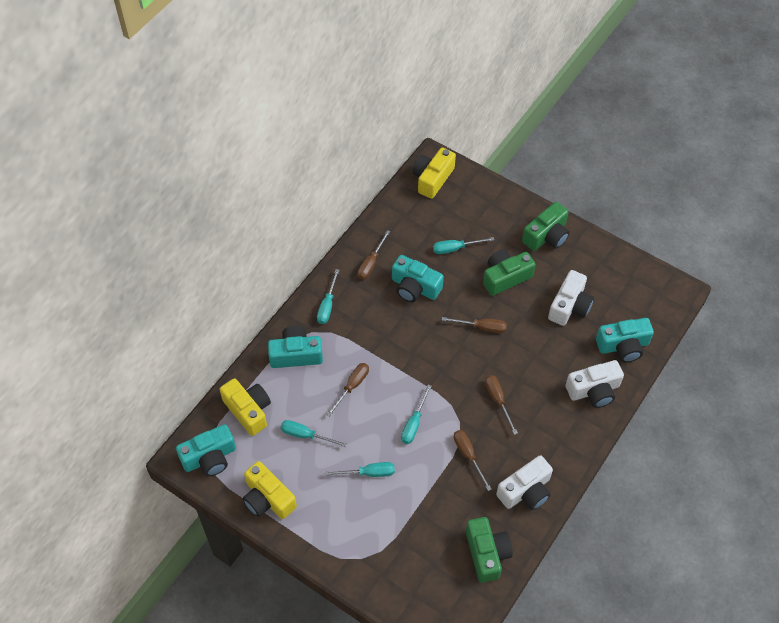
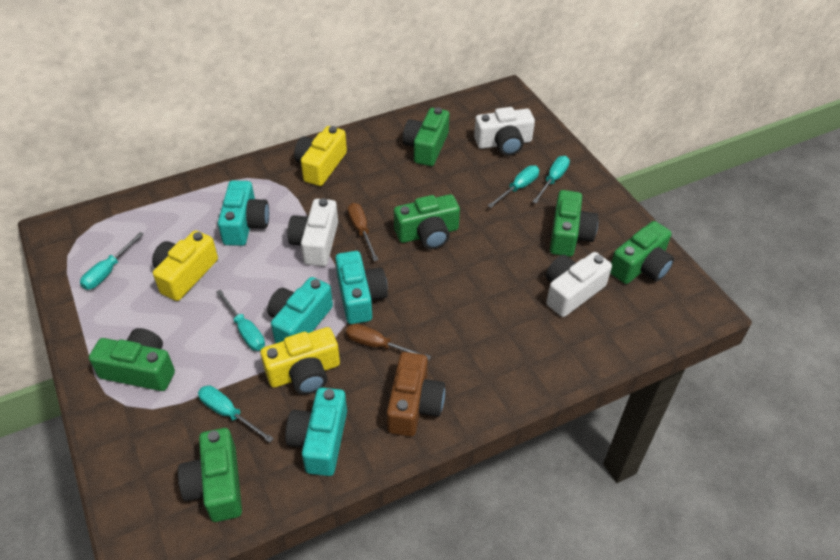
brown camera: none = 0 -> [387,352,445,437] = 1
brown screwdriver: [327,363,369,416] [358,230,390,280] [442,317,507,333] [454,430,491,491] [485,375,518,435] = 5 -> [346,324,431,360] [348,203,378,261] = 2
green camera: [466,517,513,583] [483,249,536,296] [522,202,570,251] = 3 -> [89,328,175,391] [178,428,242,522] [394,194,460,249] [403,107,449,166] [550,190,598,257] [610,221,674,284] = 6

